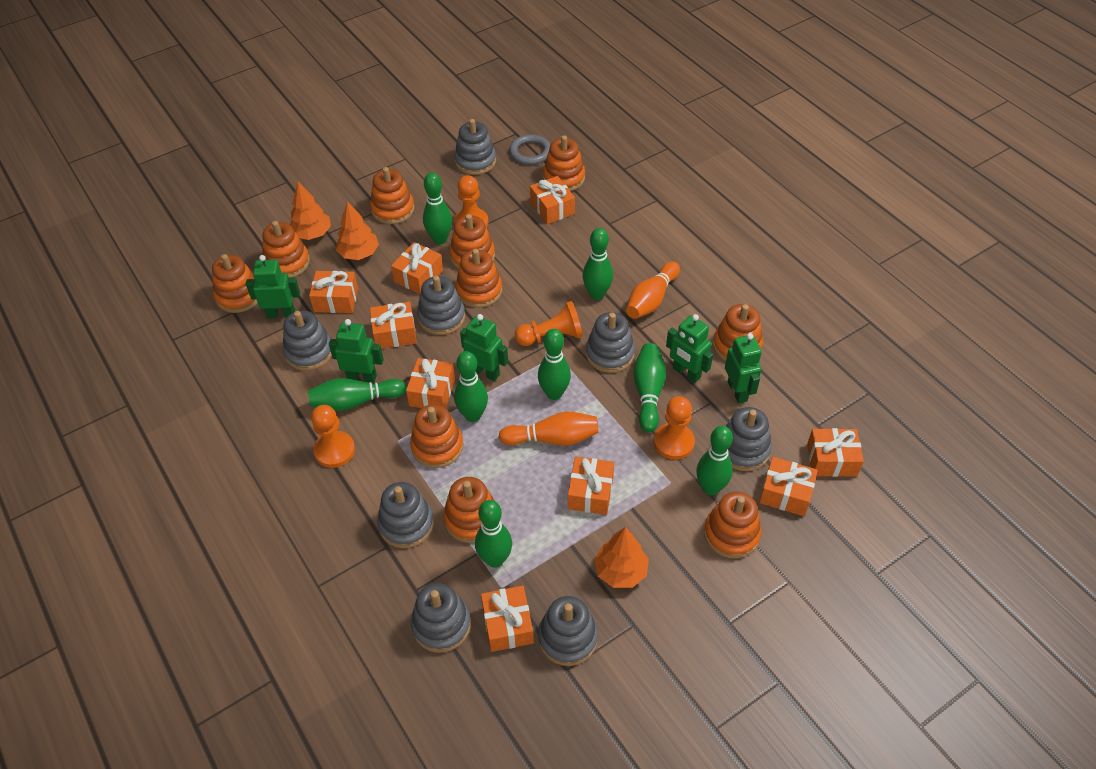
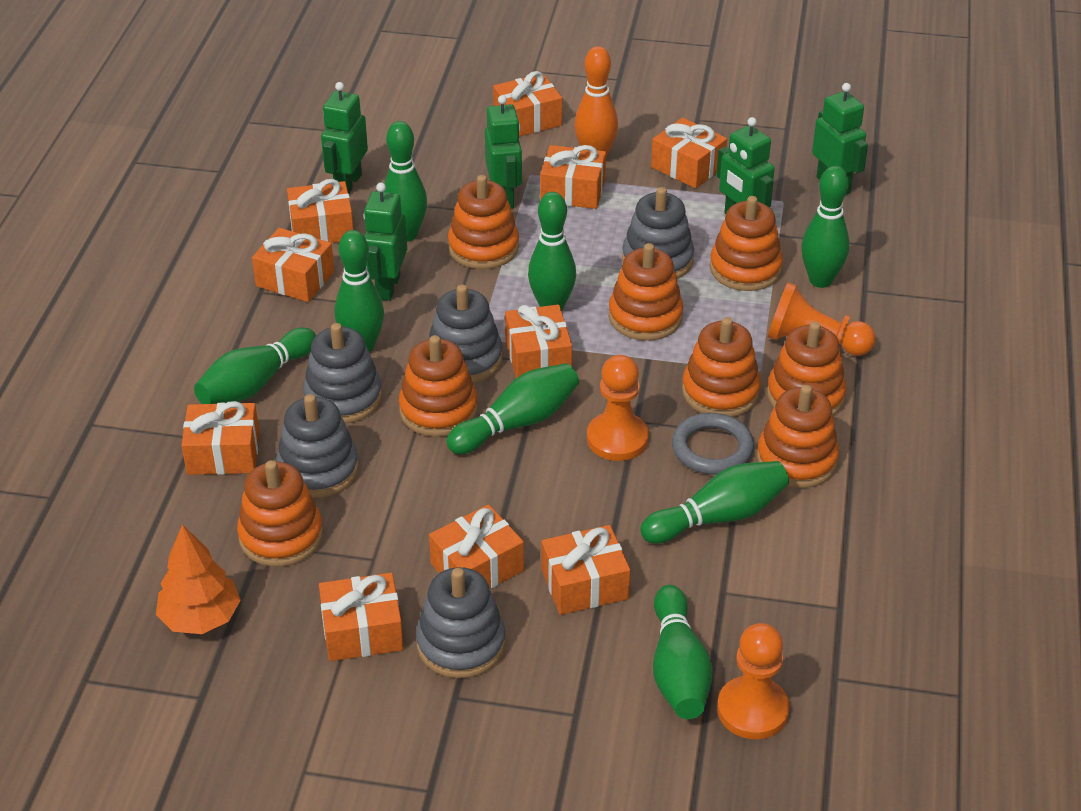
grey stacking toy: [283,311,332,371] [377,482,434,548] [411,583,471,653] [417,276,465,335] [454,119,496,175] [538,596,598,666] [586,312,635,373] [726,407,772,471] = 8 -> [276,394,359,498] [303,323,382,424] [416,567,506,678] [428,285,503,383] [622,187,694,279] = 5
orange bowling pin: [499,412,599,446] [626,261,680,319] = 2 -> [574,46,618,157] = 1
orange gift: [309,271,358,313] [370,302,417,349] [391,242,443,294] [406,358,455,408] [481,586,534,652] [530,176,575,224] [568,456,614,515] [759,457,818,516] [807,428,864,477] = 9 -> [181,401,259,475] [252,228,334,302] [287,179,354,243] [319,573,404,661] [429,504,524,589] [493,71,562,136] [505,304,572,378] [540,145,606,209] [541,525,630,615] [651,117,727,188] = 10
orange pawn: [311,405,355,468] [454,175,489,228] [514,301,583,346] [654,396,695,460] = 4 -> [587,355,649,461] [717,623,790,739] [768,282,876,356] = 3
orange stacking toy: [212,254,258,313] [262,221,310,277] [370,167,415,224] [410,404,464,468] [443,477,495,543] [449,214,495,269] [455,249,502,308] [543,135,585,191] [704,492,761,559] [713,304,763,361] = 10 -> [237,460,323,567] [399,335,478,437] [448,175,519,269] [609,243,683,341] [682,317,761,417] [710,196,783,291] [757,385,839,488] [767,321,846,416] = 8
orange tree: [290,182,331,240] [336,201,379,260] [594,527,649,588] = 3 -> [156,524,241,634] = 1

